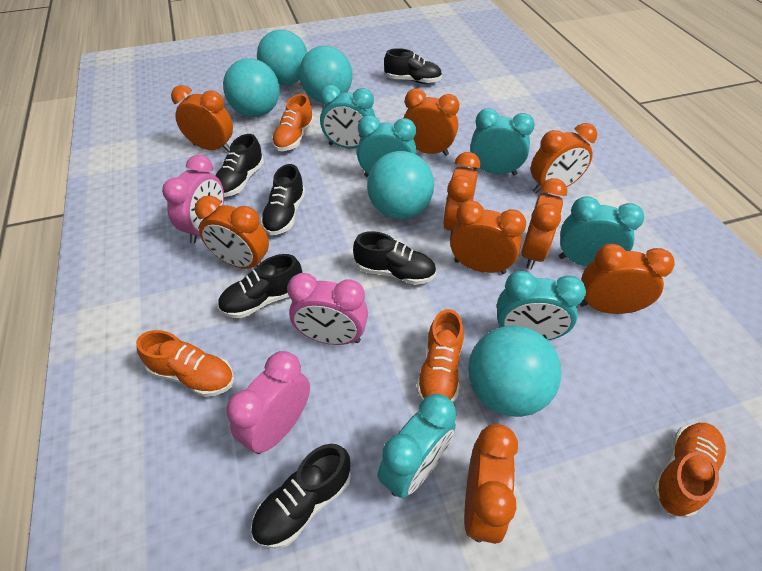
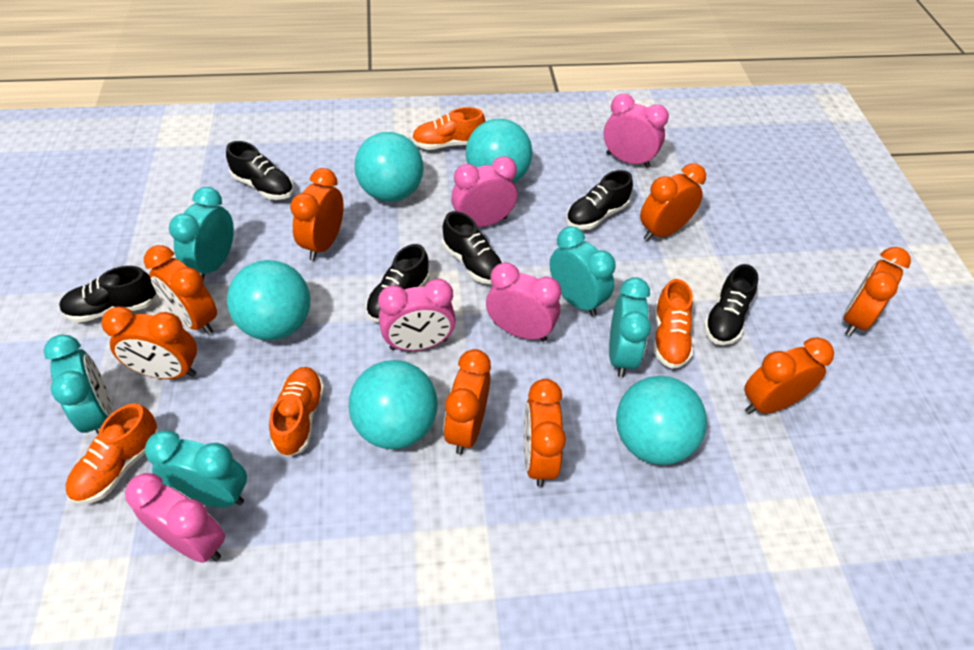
orange clock: [171,85,233,152] [195,195,269,269] [403,89,459,156] [443,152,480,239] [450,200,526,274] [464,424,518,544] [521,178,567,270] [531,123,597,193] [580,244,675,314] = 9 -> [101,307,197,379] [144,245,217,335] [290,168,344,261] [443,349,491,454] [524,379,566,487] [640,163,706,241] [744,337,834,414] [844,247,911,336] = 8
pink clock: [162,155,224,243] [227,351,310,454] [287,273,368,345] = 3 -> [125,473,225,563] [378,279,456,351] [451,156,517,227] [486,262,561,342] [604,94,669,168] = 5
turquoise clock: [320,85,375,148] [357,115,416,177] [378,394,456,498] [470,108,535,175] [497,271,586,340] [559,196,644,266] = 6 -> [44,334,112,433] [145,430,247,508] [169,187,234,280] [550,226,616,316] [609,277,651,378] = 5

